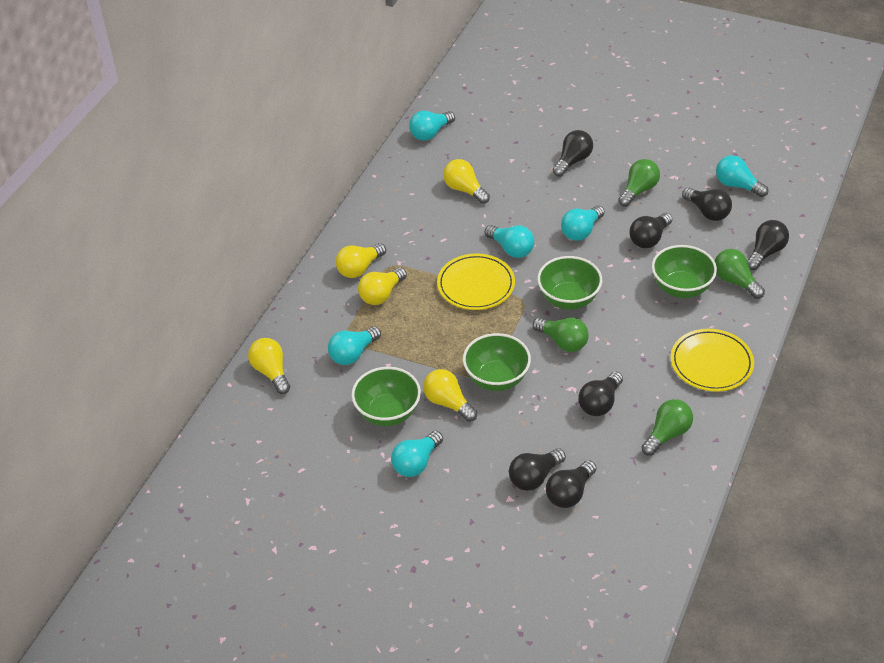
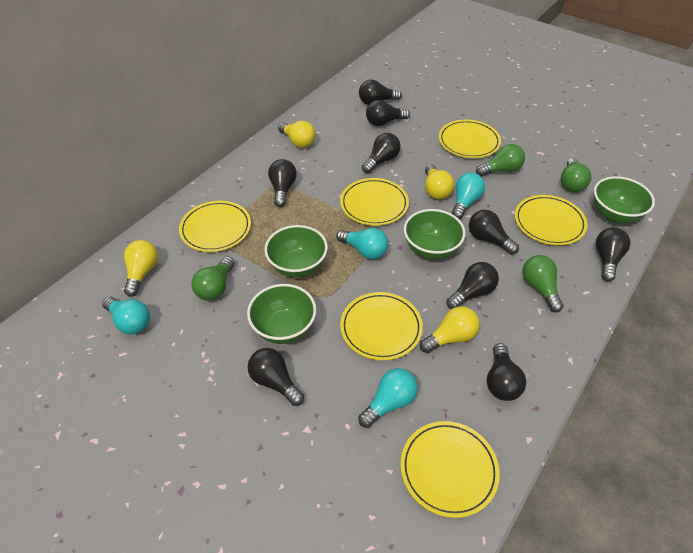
black light bulb: [509,448,566,491] [546,460,597,508] [553,130,593,177] [578,371,623,416] [629,213,672,248] [682,187,732,221] [747,220,789,270] = 7 -> [248,348,304,406] [268,159,297,207] [359,80,402,105] [362,133,401,173] [366,100,410,126] [446,262,499,309] [469,210,519,255] [487,343,526,401] [596,227,630,282] = 9
turquoise light bulb: [328,326,381,365] [391,431,443,477] [409,111,455,141] [485,225,534,258] [561,205,605,241] [716,155,768,197] = 6 -> [102,297,150,334] [336,228,388,259] [358,368,418,428] [451,173,485,219] = 4
yellow light bulb: [248,338,290,394] [336,243,386,278] [358,267,407,305] [423,369,477,422] [443,159,490,204] = 5 -> [124,240,158,297] [278,121,316,148] [420,306,480,353] [425,164,454,199] = 4
yellow plate: [437,254,515,310] [671,329,754,392] = 2 -> [179,201,251,252] [340,178,409,226] [340,292,423,361] [401,421,500,518] [439,120,501,158] [515,195,588,245] = 6

